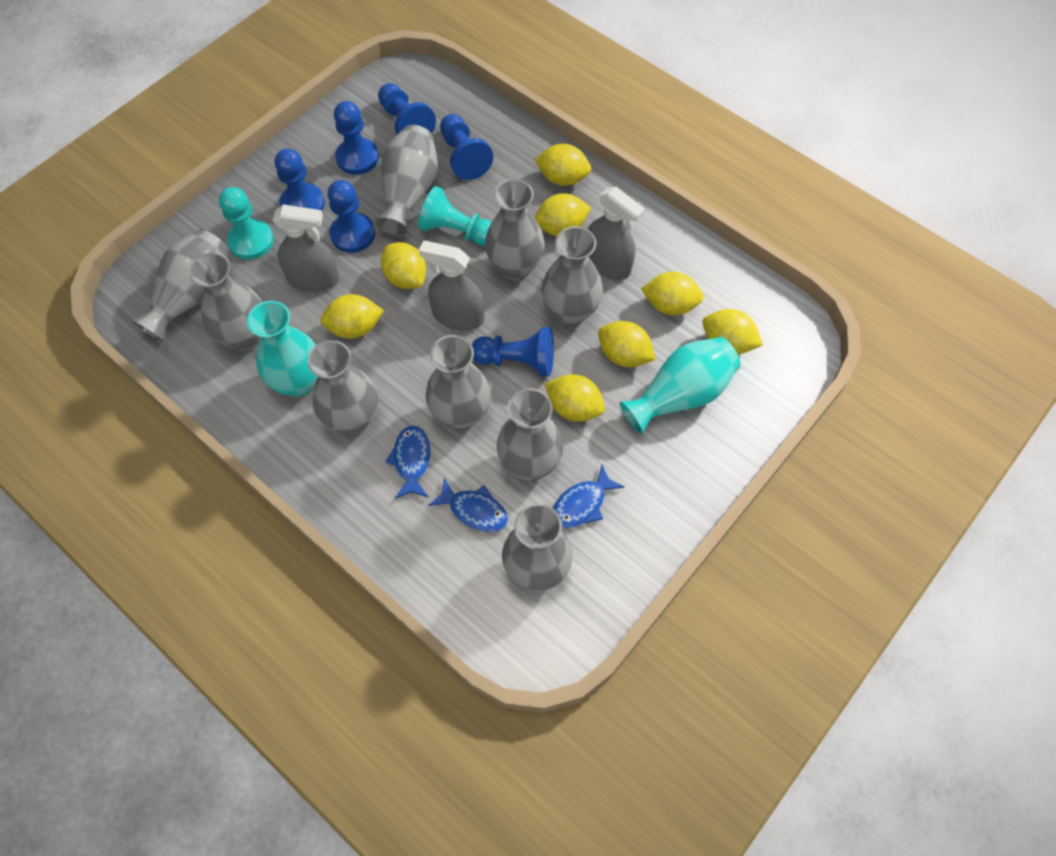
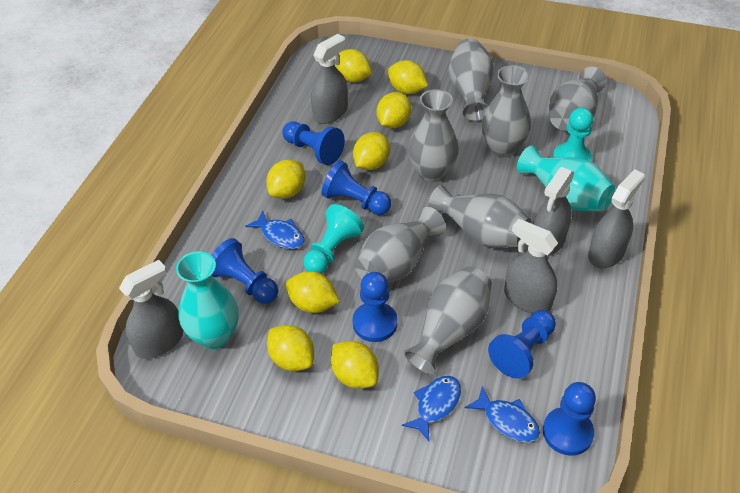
grey spray bottle: [272,205,340,292] [419,241,484,331] [588,187,645,280] = 3 -> [119,260,183,359] [311,34,348,124] [504,219,558,313] [533,167,575,256] [588,169,645,268] = 5
grey vase: [130,229,229,342] [188,252,263,351] [307,340,378,434] [374,125,438,237] [426,335,491,429] [485,179,545,280] [497,388,563,480] [502,503,573,591] [542,226,603,326] = 9 -> [355,207,446,283] [403,266,492,374] [408,89,459,183] [428,185,532,248] [448,38,494,121] [482,65,531,158] [549,66,607,130] = 7

